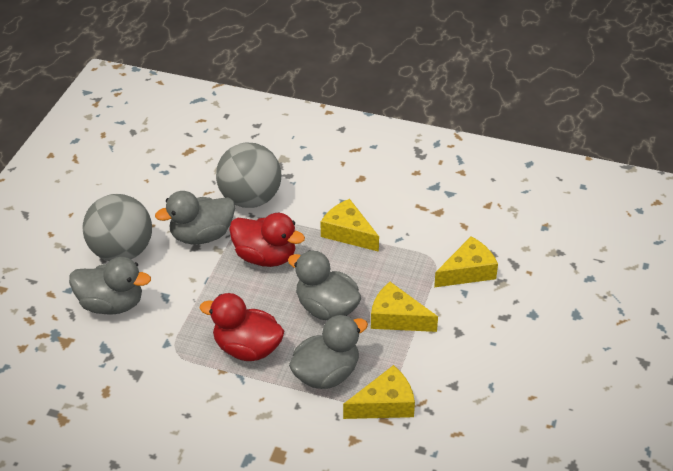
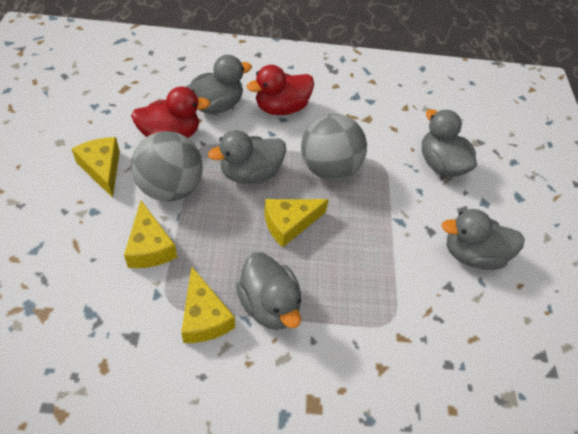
grey duck: [69,257,151,315] [155,191,235,244] [288,251,361,320] [289,315,368,389] = 4 -> [186,55,252,114] [208,130,286,184] [236,252,301,330] [422,109,477,177] [441,209,525,270] = 5

